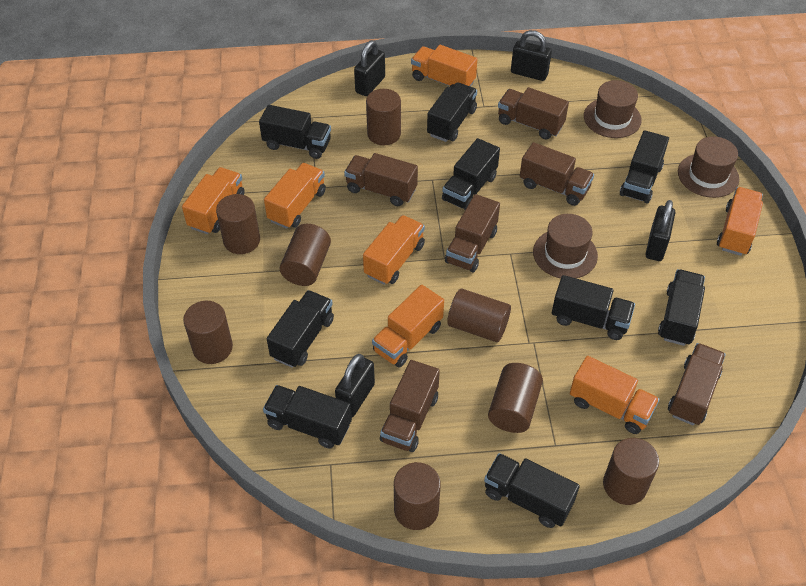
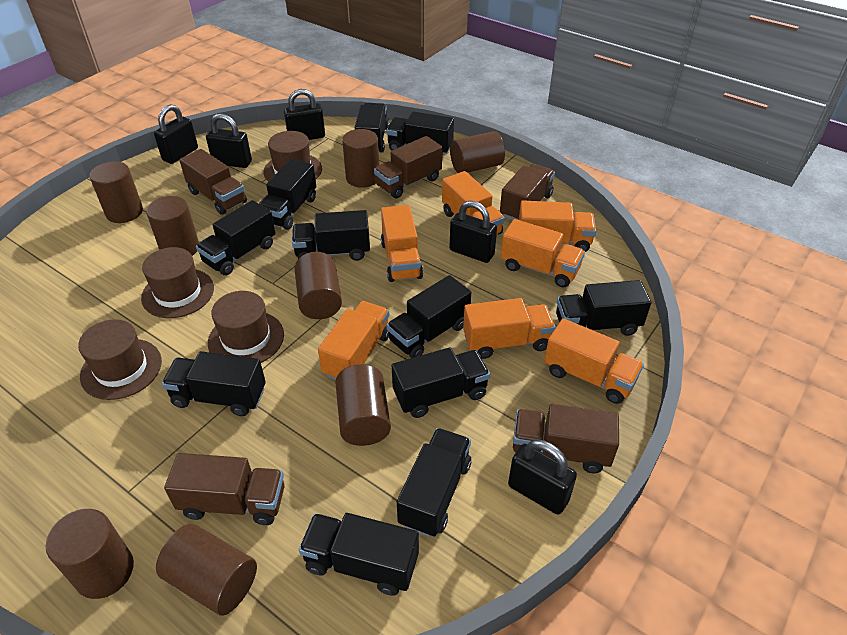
black padlock: [335,354,375,417] [354,40,385,96] [511,30,552,81] [645,200,675,261] = 4 -> [154,104,198,164] [206,113,252,168] [284,89,325,140] [449,201,497,263] [508,440,577,515] = 5
black truck: [259,105,331,159] [263,385,352,449] [267,290,334,368] [427,82,477,142] [442,138,500,210] [484,453,580,528] [552,275,635,340] [620,130,669,203] [658,269,705,346] = 9 -> [162,351,266,416] [196,200,276,276] [259,159,316,230] [292,210,370,261] [299,513,419,596] [355,103,389,153] [386,111,454,154] [387,275,471,358] [392,347,490,418] [397,428,471,537] [556,280,651,336] = 11
brown hat: [533,214,598,278] [584,80,642,138] [678,136,739,198] = 3 -> [78,319,162,400] [141,247,214,318] [208,291,284,363] [263,131,322,182] = 4
brown truck: [344,153,418,206] [380,360,440,452] [445,194,500,272] [498,87,569,139] [520,142,594,206] [668,343,726,425] = 6 -> [164,453,285,525] [179,149,247,215] [374,136,442,198] [500,164,555,220] [513,404,619,474] = 5

